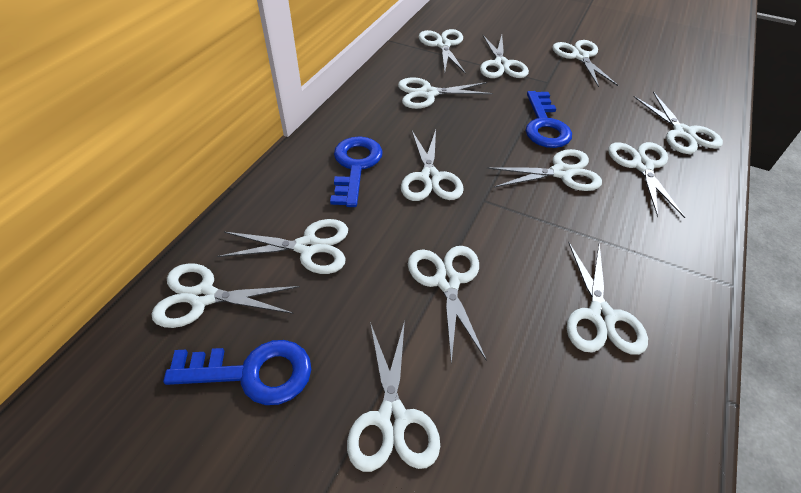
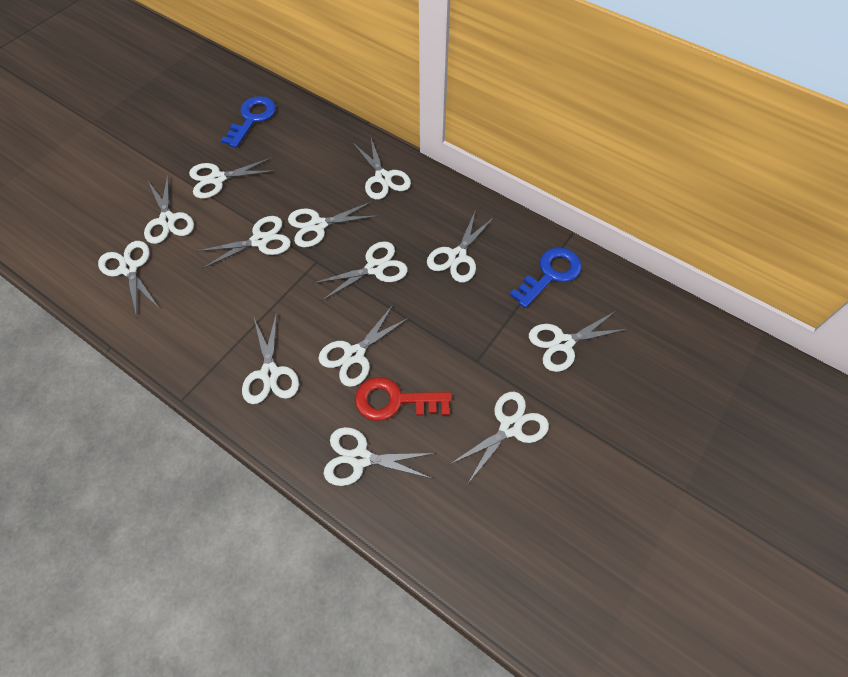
blue key: [163,340,311,405] [330,137,383,207] [526,91,572,148] = 3 -> [221,96,276,148] [510,247,582,308] = 2
red key: none = 0 -> [355,377,452,421] = 1

